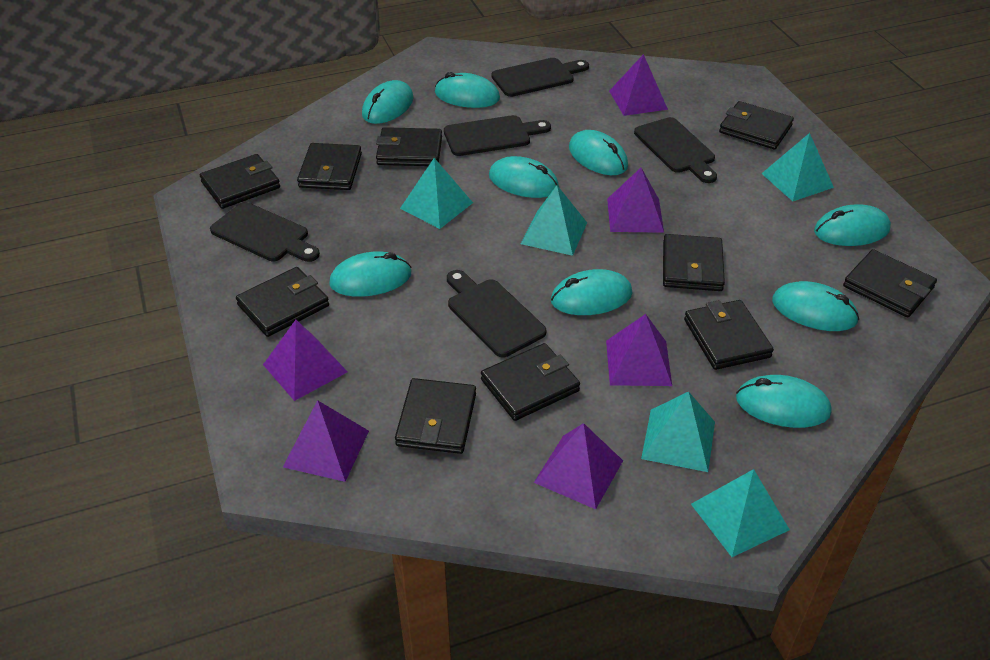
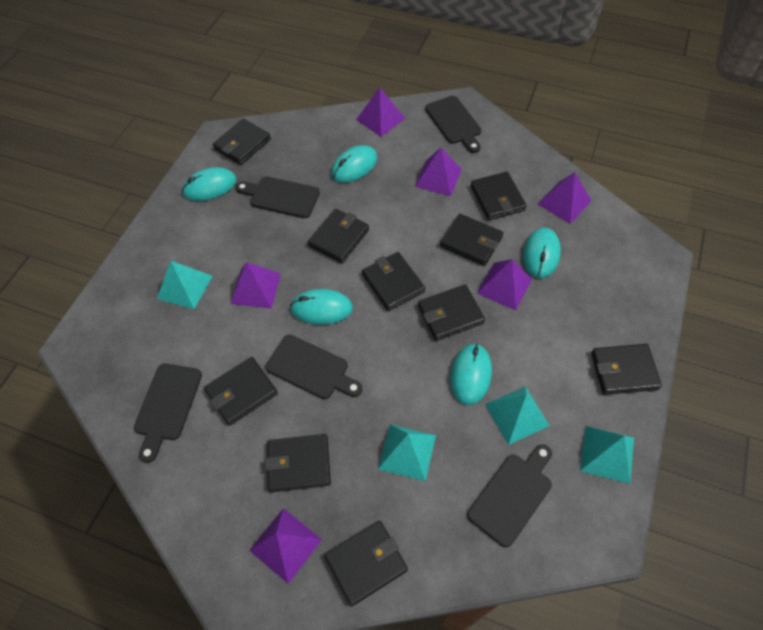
turquoise mouse: [329,251,412,297] [362,80,414,124] [435,72,500,108] [489,156,559,198] [551,269,632,315] [569,130,628,175] [736,375,832,428] [772,281,859,331] [814,204,891,246] = 9 -> [182,167,237,201] [290,289,353,325] [331,145,377,183] [450,343,492,405] [523,228,561,278] = 5
turquoise pyramid: [400,158,473,229] [521,185,587,256] [641,391,715,472] [691,469,790,557] [761,133,834,201] = 5 -> [157,261,212,309] [378,424,436,481] [485,386,550,445] [580,426,634,484] = 4

